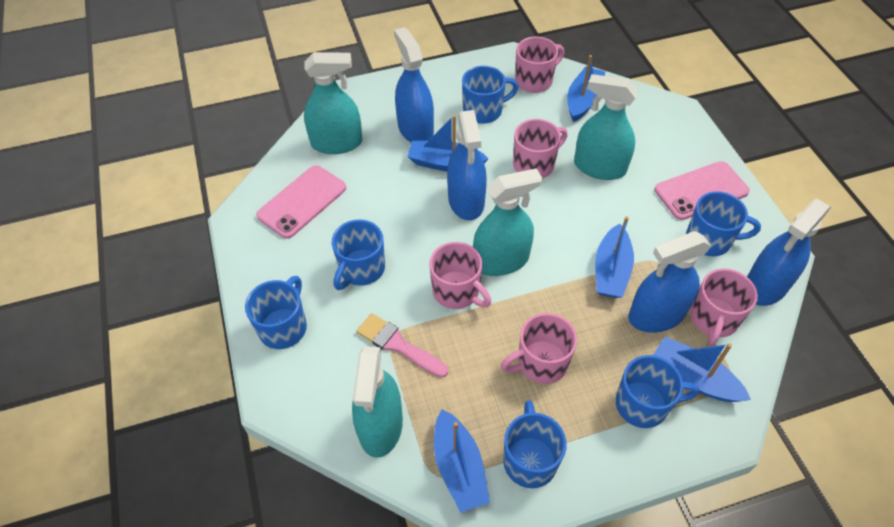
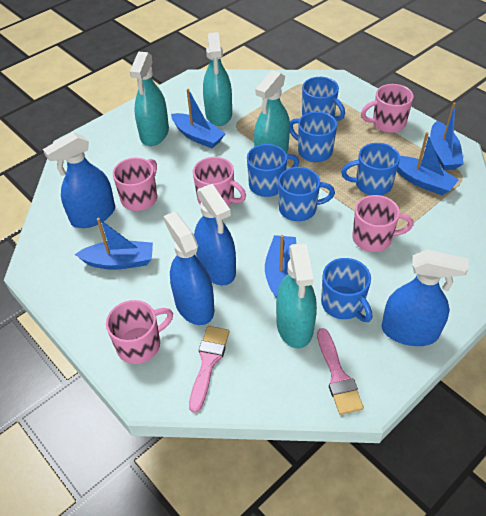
pink brush: [356,313,448,378] = 1 -> [189,326,229,413] [317,328,364,415] = 2
pink phone: [256,165,346,239] [654,161,750,220] = 2 -> none = 0

